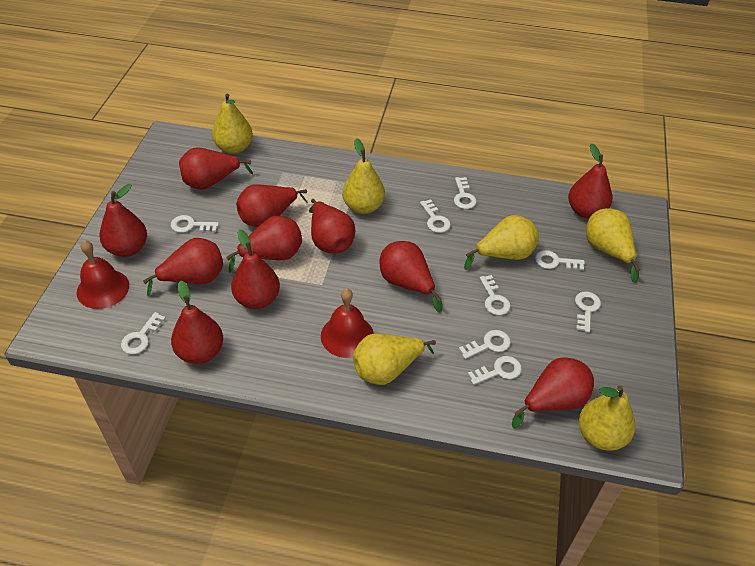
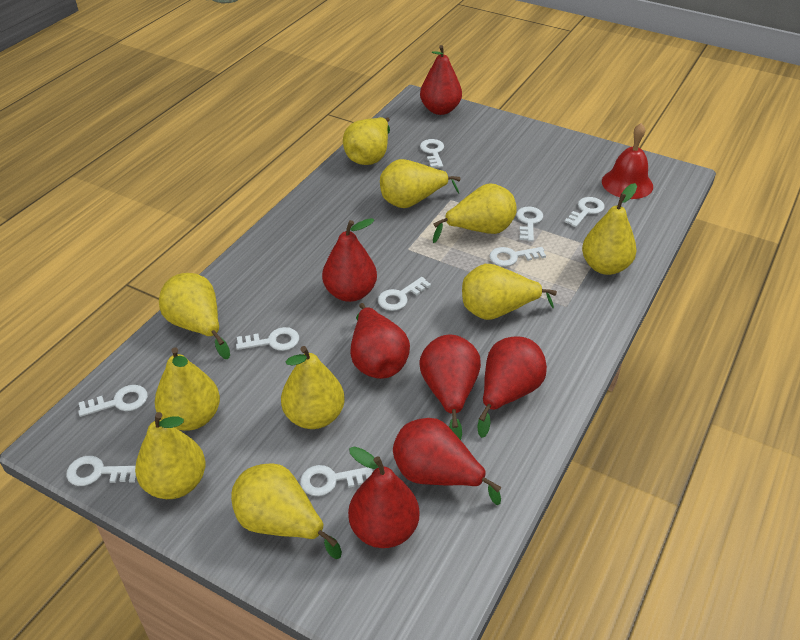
red bell: [77,240,129,309] [321,289,374,358] = 2 -> [602,123,653,199] = 1
red pear: [99,184,147,257] [143,238,223,296] [171,281,223,364] [179,147,253,190] [226,215,302,272] [231,229,280,309] [236,184,307,227] [309,199,356,254] [380,241,442,312] [512,357,594,429] [568,143,612,219] = 11 -> [322,218,377,302] [348,447,420,548] [350,303,410,379] [393,418,501,505] [419,335,481,440] [420,45,462,115] [477,336,547,438] = 7
yellow pear: [212,93,253,154] [342,138,385,214] [353,334,436,385] [464,215,539,270] [579,386,635,451] [586,208,640,283] = 6 -> [135,412,206,499] [155,347,220,431] [159,273,230,359] [231,463,342,559] [281,346,345,429] [343,117,390,165] [380,159,461,208] [433,183,517,243] [462,264,557,320] [582,183,637,275] = 10

